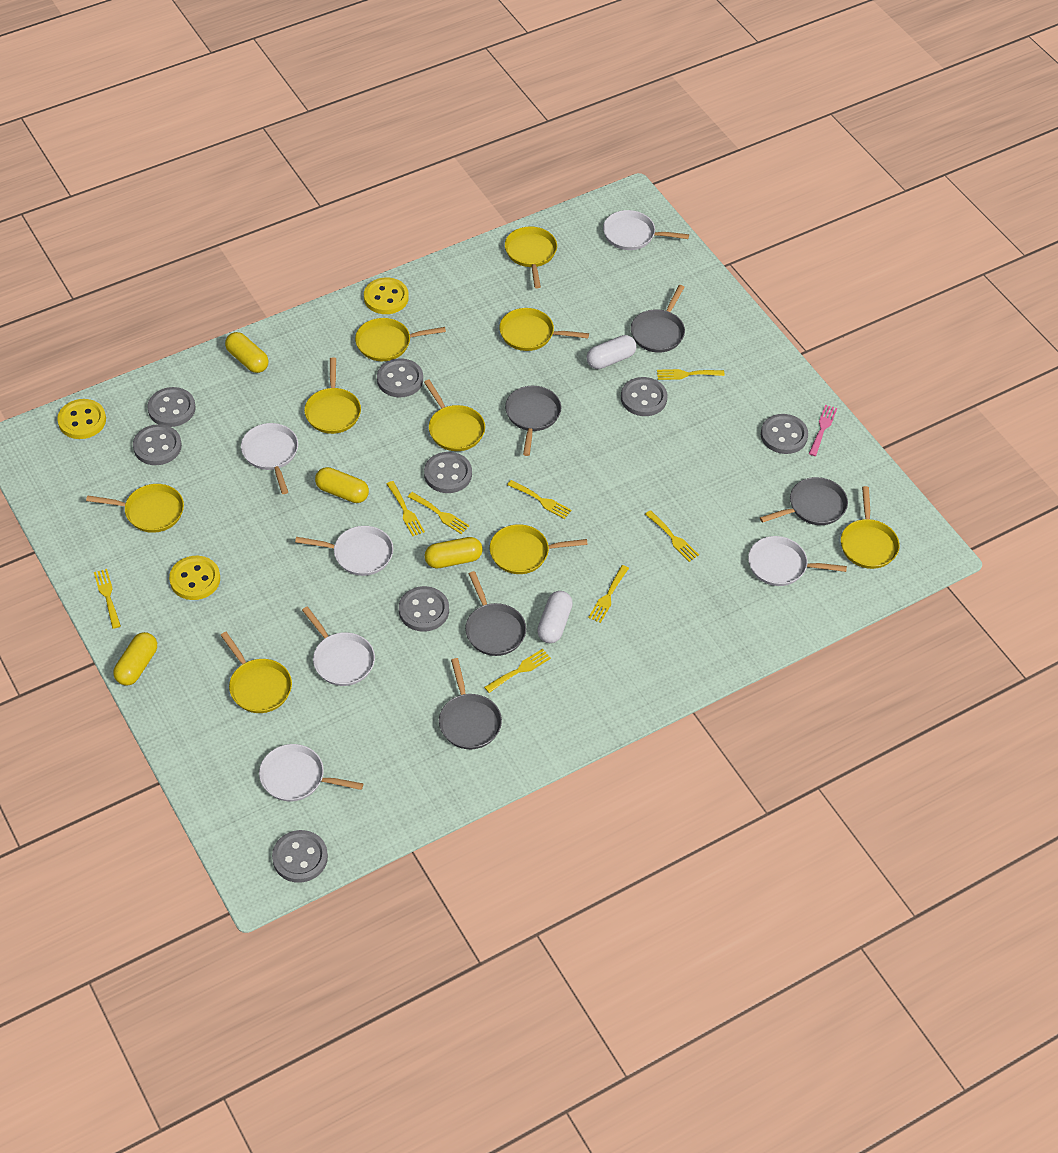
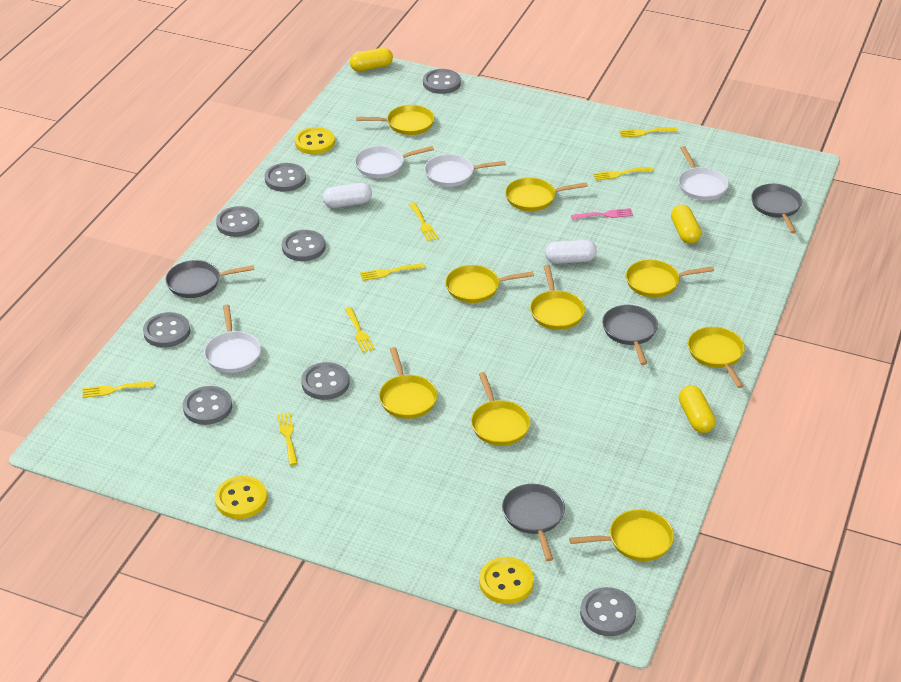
grey pan: [439,658,502,749] [465,571,526,656] [505,386,561,456] [631,285,685,353] [760,477,848,525] = 5 -> [166,260,255,298] [502,484,565,561] [602,305,658,365] [751,184,802,233] = 4
white pan: [241,423,298,494] [259,744,363,801] [295,526,393,576] [302,606,375,686] [603,210,689,250] [748,536,847,586] = 6 -> [204,305,261,373] [355,146,434,178] [425,154,506,187] [678,146,729,200] = 4
yellow capsule: [113,632,157,686] [225,332,269,373] [315,467,369,503] [425,537,483,568] = 4 -> [350,48,393,72] [671,205,701,244] [679,385,716,433] = 3
yellow fork: [94,569,121,629] [387,481,425,536] [408,492,469,534] [484,649,551,693] [507,480,572,519] [588,565,629,623] [645,510,699,562] [657,369,725,380] = 8 -> [83,381,154,398] [277,413,298,465] [345,307,375,352] [360,263,425,281] [409,202,439,241] [593,167,653,181] [620,127,678,137] = 7

